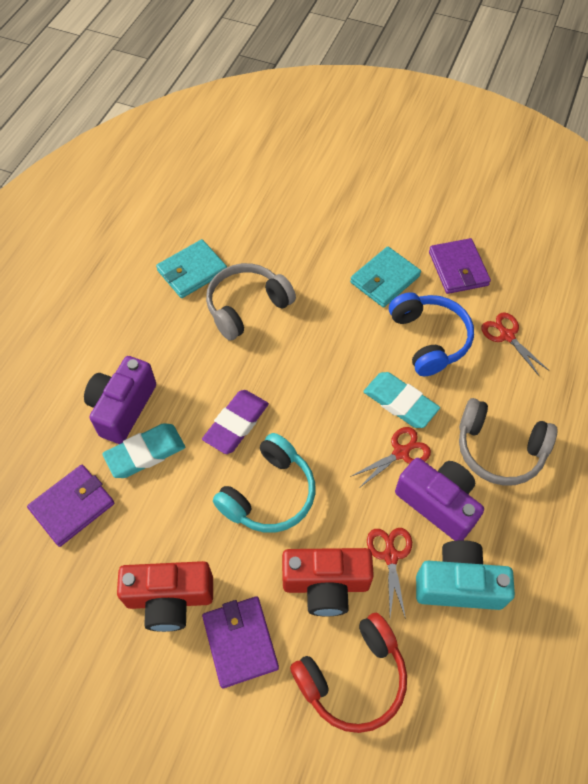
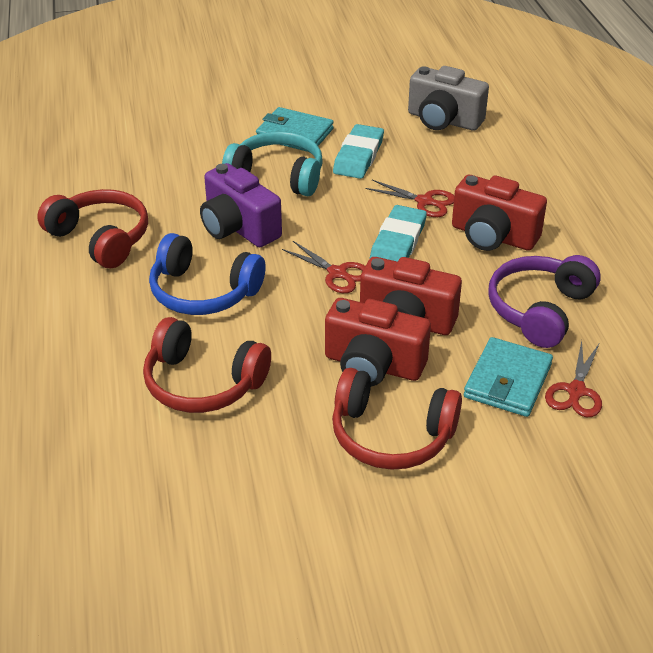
grey camera: none = 0 -> [408,66,489,131] = 1
grey headphones: [206,263,296,341] [459,398,557,486] = 2 -> none = 0
purple camera: [84,356,156,444] [395,458,484,541] = 2 -> [200,163,282,247] = 1
purple eraser: [202,390,269,454] = 1 -> none = 0
purple headphones: none = 0 -> [488,255,601,348] = 1
purple wallet: [27,465,114,547] [202,596,279,688] [429,238,491,294] = 3 -> none = 0
red camera: [117,561,213,632] [282,548,374,616] = 2 -> [325,298,431,387] [360,257,462,335] [452,175,547,251] = 3
red headphones: [290,612,407,733] = 1 -> [37,189,148,268] [143,317,271,413] [332,368,462,470] = 3
turquoise camera: [416,540,515,610] = 1 -> none = 0

